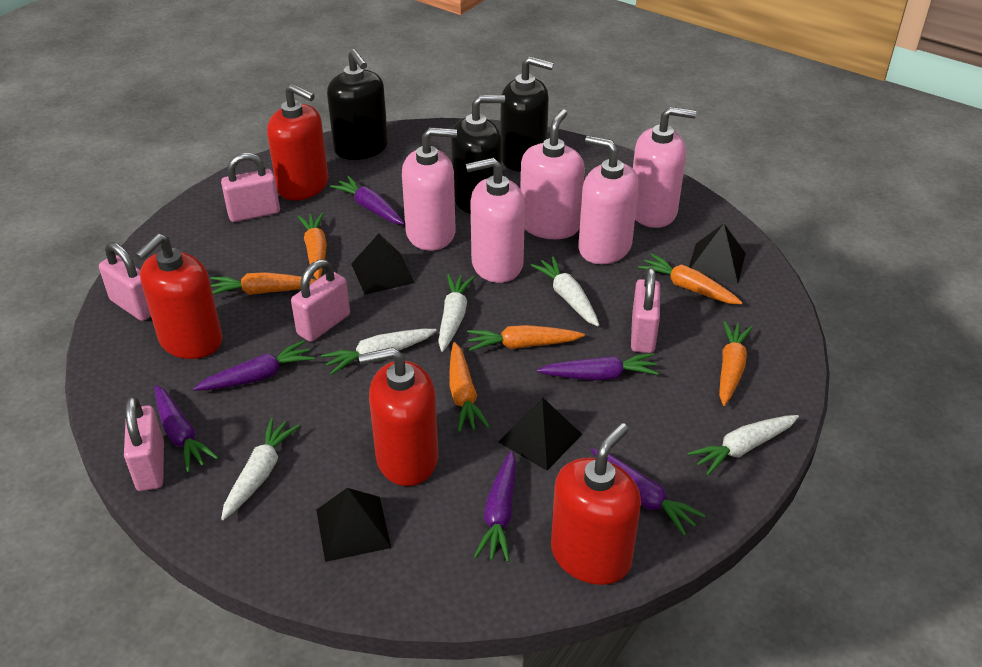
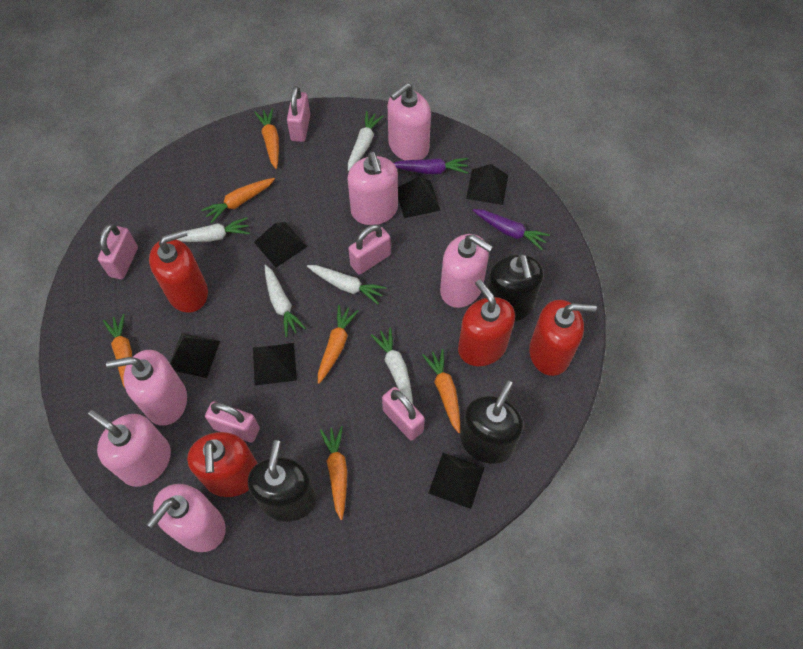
black pyramid: [316,488,391,562] [351,233,415,295] [498,397,582,471] [689,224,746,284] = 4 -> [170,333,220,378] [253,343,297,385] [254,222,307,267] [398,177,441,218] [429,453,485,509] [466,164,508,205] = 6
pink soap dispenser: [402,127,457,251] [466,158,525,283] [520,109,585,239] [578,136,639,264] [633,107,696,228] = 5 -> [88,410,171,487] [106,350,187,426] [147,484,226,552] [348,152,398,225] [388,83,431,160] [440,234,493,308] = 6
purple carrot: [155,385,218,472] [193,340,315,391] [330,176,405,225] [474,451,516,562] [537,353,659,381] [591,448,706,536] = 6 -> [394,158,468,174] [473,209,550,250] = 2

